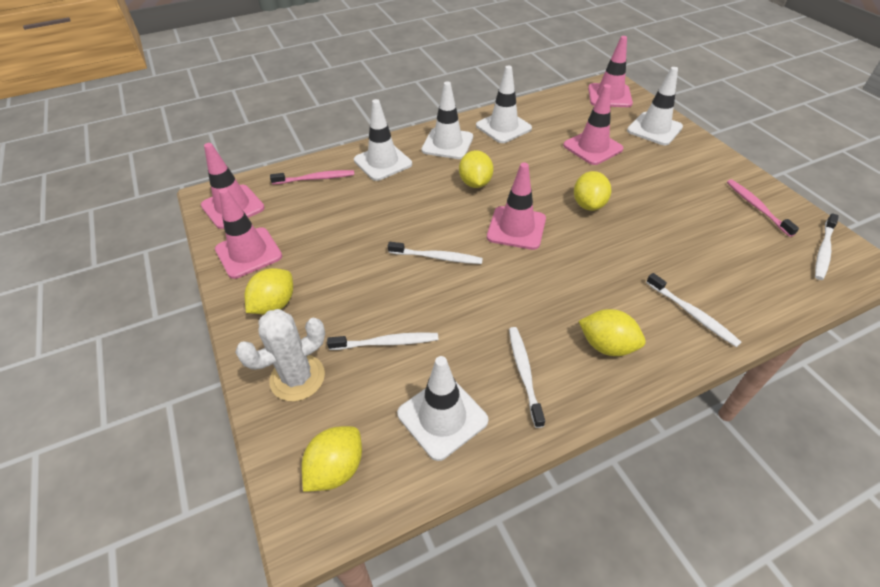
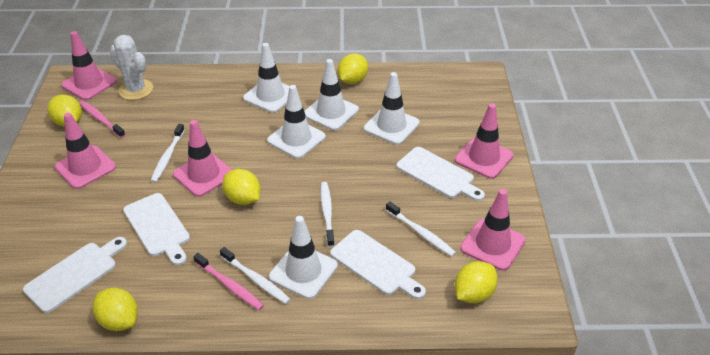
white cutting board: none = 0 -> [23,237,127,313] [123,193,190,266] [330,230,426,299] [396,147,485,201] = 4
white toothbrush: [327,332,438,350] [388,242,483,264] [509,327,545,428] [646,273,742,347] [815,213,839,280] = 5 -> [151,124,185,183] [220,247,291,304] [320,182,335,247] [386,201,456,257] = 4

